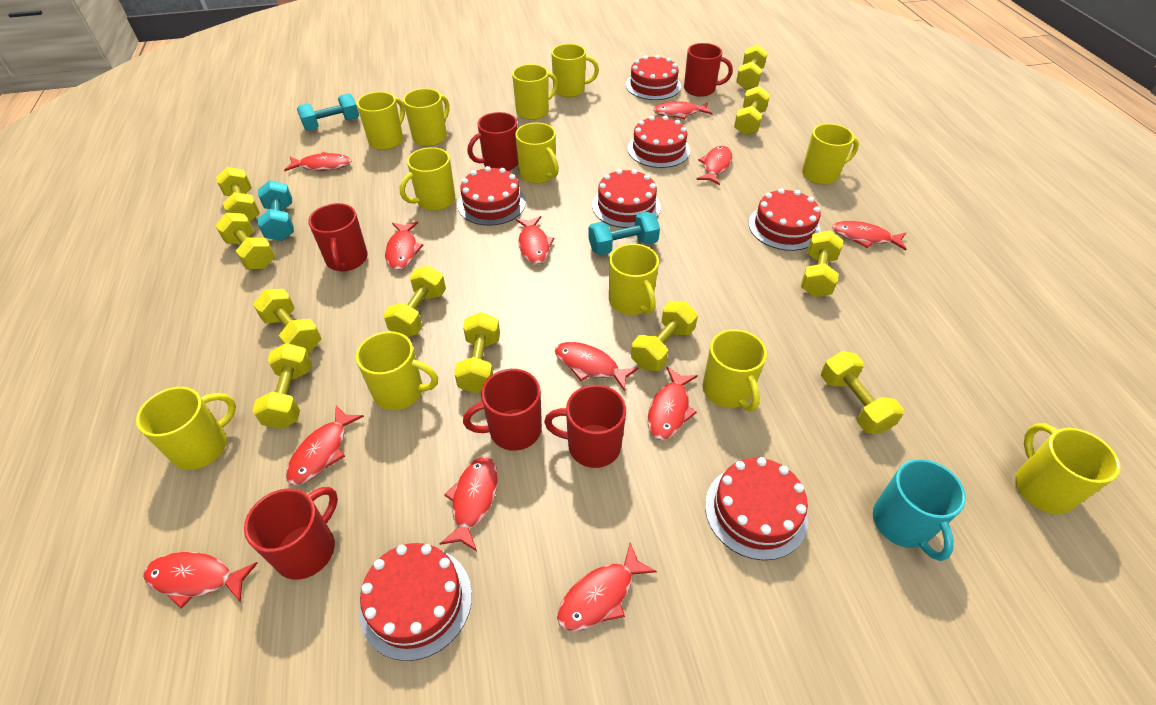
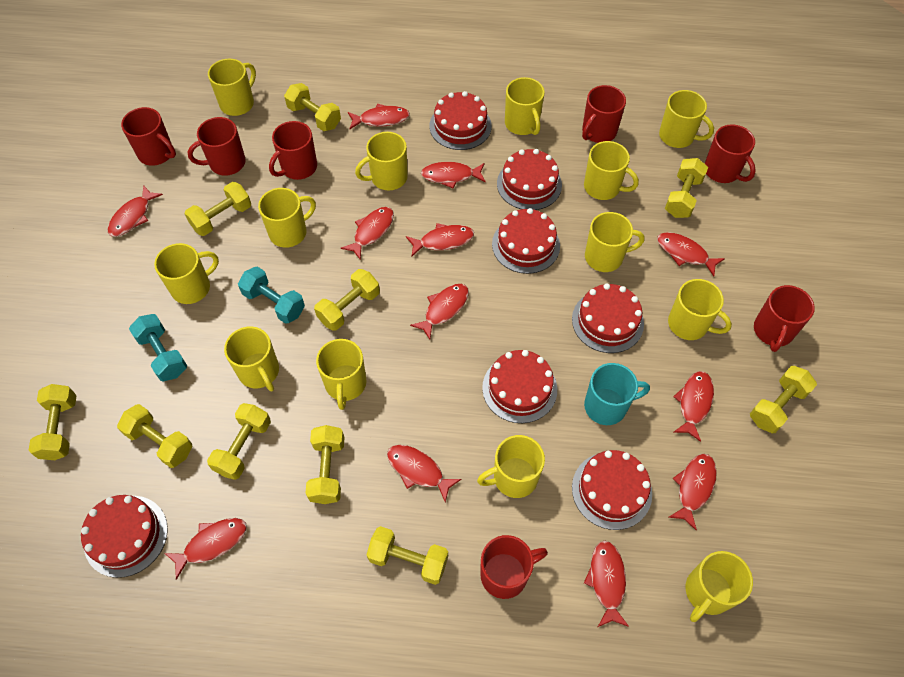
red mug: [244,487,338,580] [308,203,368,272] [463,369,542,451] [467,112,518,171] [544,385,626,468] [684,43,733,97] = 6 -> [121,107,176,166] [188,117,246,176] [269,121,317,180] [480,535,548,599] [582,85,626,143] [705,124,756,183] [754,285,815,352] = 7
turquoise dumbbell: [258,180,294,241] [297,93,359,131] [588,212,660,255] = 3 -> [129,314,187,382] [238,266,305,324] = 2
yellow dumbbell: [215,213,275,269] [216,167,260,222] [252,343,312,429] [253,289,321,353] [383,266,446,337] [454,312,500,393] [631,301,698,371] [734,86,770,136] [736,45,768,90] [801,230,843,297] [821,351,904,434] = 11 -> [29,384,76,460] [117,404,193,468] [184,182,251,236] [207,403,271,480] [284,83,341,131] [305,425,345,504] [314,269,380,331] [367,526,448,585] [665,158,708,218] [750,366,817,433] = 10
yellow mug: [136,387,236,470] [356,331,438,410] [357,92,405,150] [400,147,455,211] [403,88,449,146] [512,64,558,120] [515,122,559,184] [551,44,599,97] [609,243,659,315] [703,329,767,412] [802,123,859,185] [1015,423,1120,515] = 12 -> [154,243,219,304] [208,59,256,116] [224,326,279,391] [258,188,316,248] [316,339,367,410] [355,132,408,190] [477,435,545,498] [505,77,545,135] [584,141,639,200] [585,212,645,272] [659,90,714,148] [668,279,732,340] [686,551,753,622] = 13

